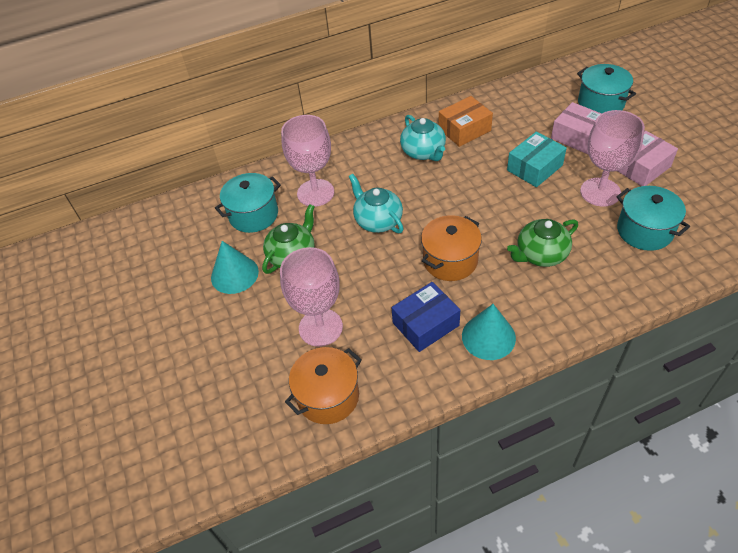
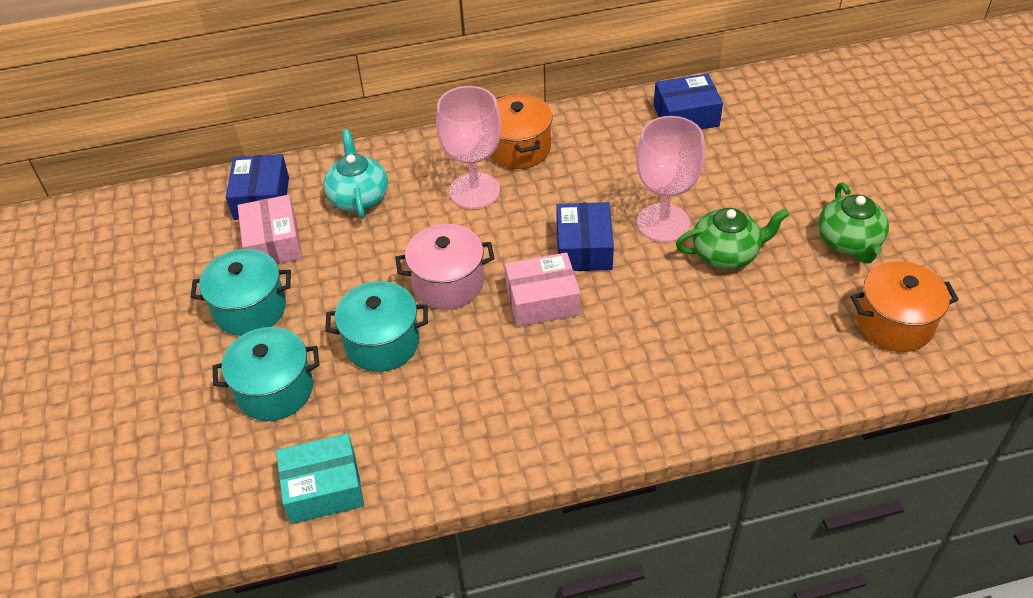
blue box: [391,282,460,352] = 1 -> [226,154,289,220] [557,202,614,271] [654,74,723,129] = 3
orange box: [439,96,493,147] = 1 -> none = 0
pink goblet: [280,247,343,347] [281,115,334,207] [580,110,645,207] = 3 -> [436,86,501,209] [636,116,705,242] = 2
pink pot: none = 0 -> [395,224,495,310] = 1
turquoise cone: [211,241,259,294] [462,304,516,360] = 2 -> none = 0
turquoise teapot: [349,174,404,233] [400,115,446,161] = 2 -> [324,129,388,219] = 1

